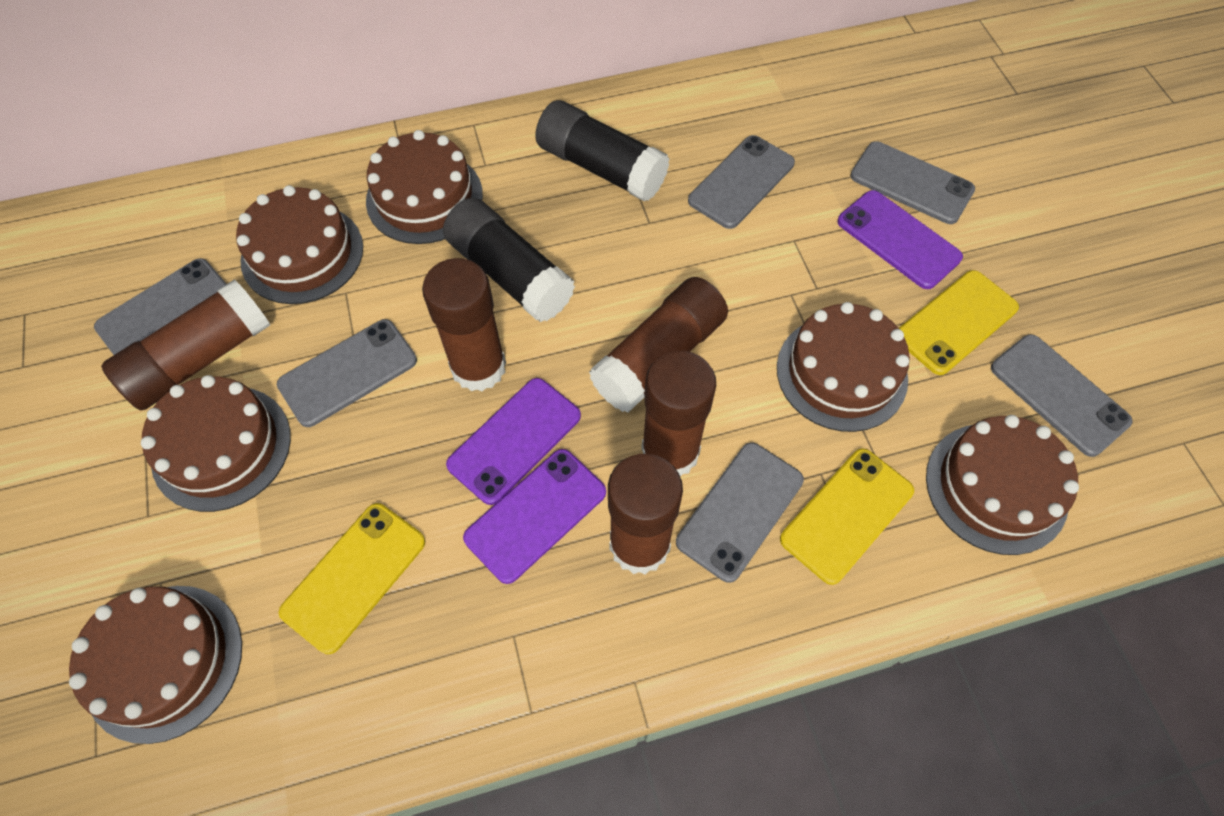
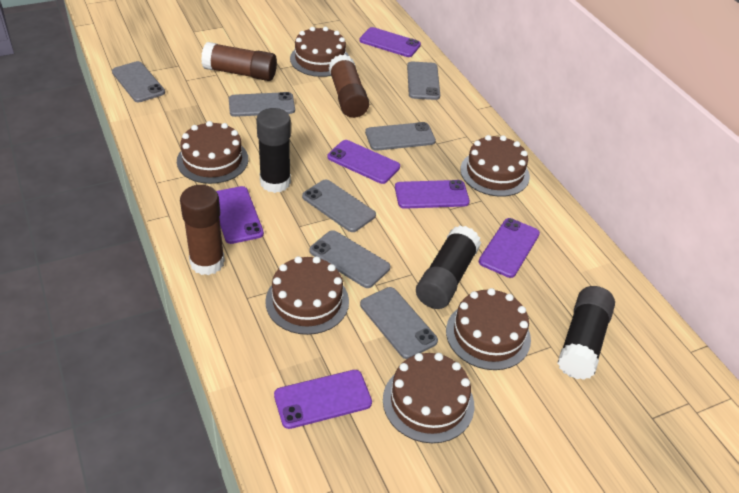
black glue stick: [443,198,575,322] [535,100,670,202] = 2 -> [256,108,291,193] [416,226,481,309] [557,286,615,380] = 3
brown glue stick: [101,280,270,410] [422,258,506,391] [589,277,728,412] [608,454,683,575] [641,351,716,477] = 5 -> [180,185,225,275] [201,42,277,81] [329,55,369,118] = 3
grey phone: [94,258,226,355] [277,319,417,427] [676,442,804,583] [688,135,795,229] [850,141,975,224] [991,334,1133,457] = 6 -> [112,61,165,102] [229,92,295,117] [302,180,376,232] [309,230,390,288] [360,287,438,359] [365,122,436,151] [407,62,440,100] = 7
purple phone: [446,378,581,505] [463,449,606,584] [837,190,963,289] = 3 -> [216,186,264,244] [274,370,372,429] [328,140,400,184] [359,27,421,57] [395,180,470,209] [479,218,540,278] = 6
yellow phone: [279,503,425,654] [780,448,914,585] [899,270,1019,375] = 3 -> none = 0

